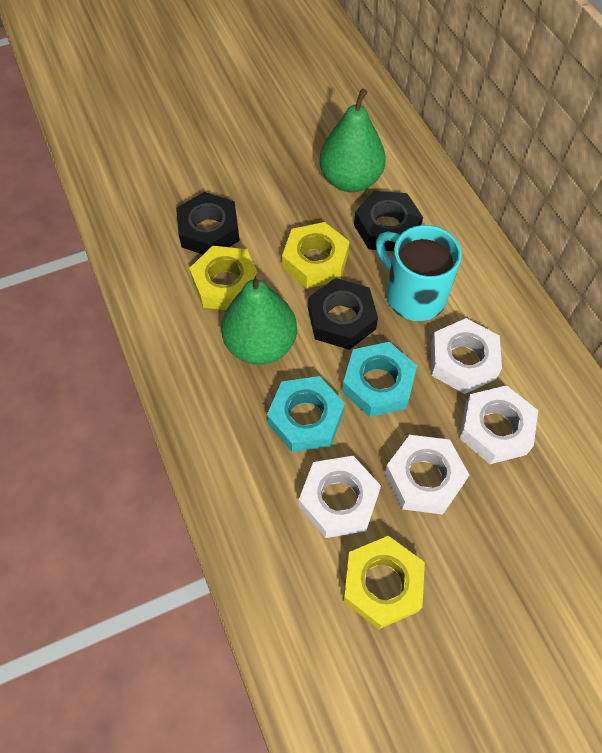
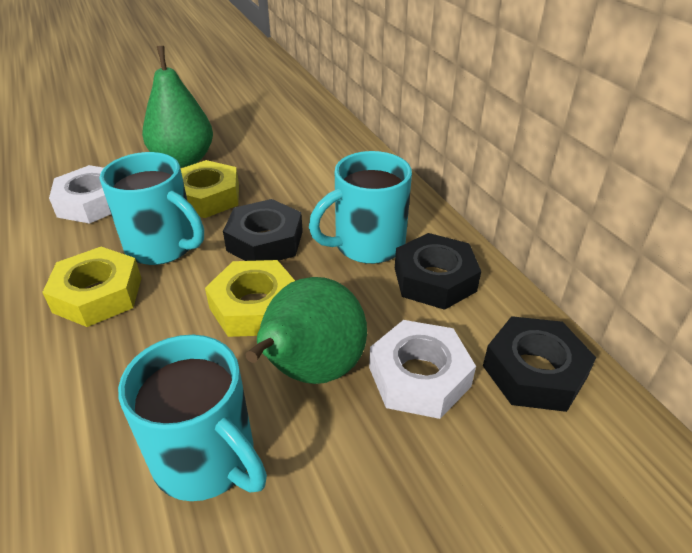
turquoise mug: [376,225,462,321] = 1 -> [100,152,204,265] [118,335,267,501] [309,151,412,264] = 3
turquoise nut: [267,376,345,452] [342,342,417,417] = 2 -> none = 0
white nut: [299,456,381,538] [384,435,469,514] [431,318,502,394] [459,385,538,464] = 4 -> [49,165,111,224] [369,320,476,419] = 2

